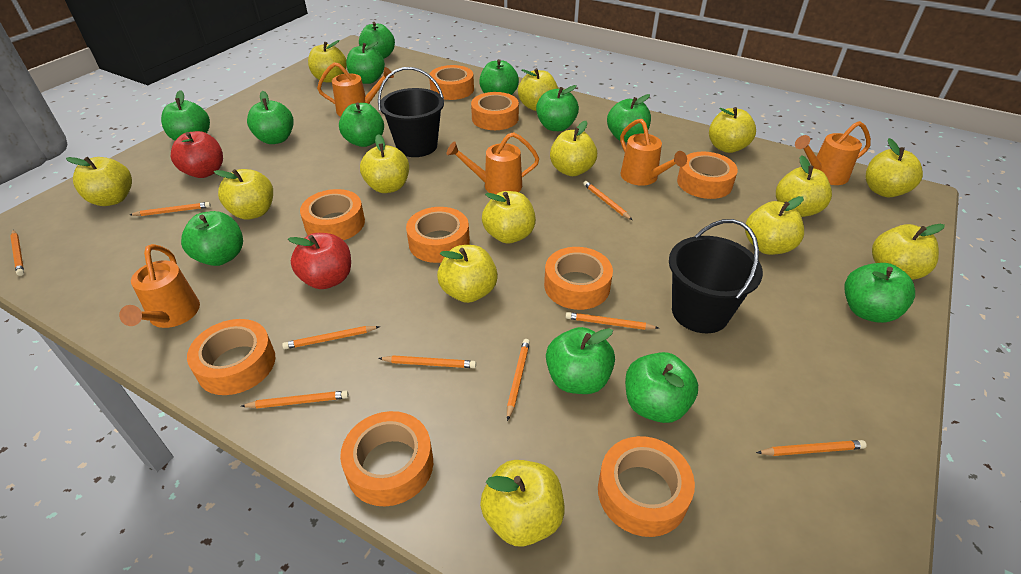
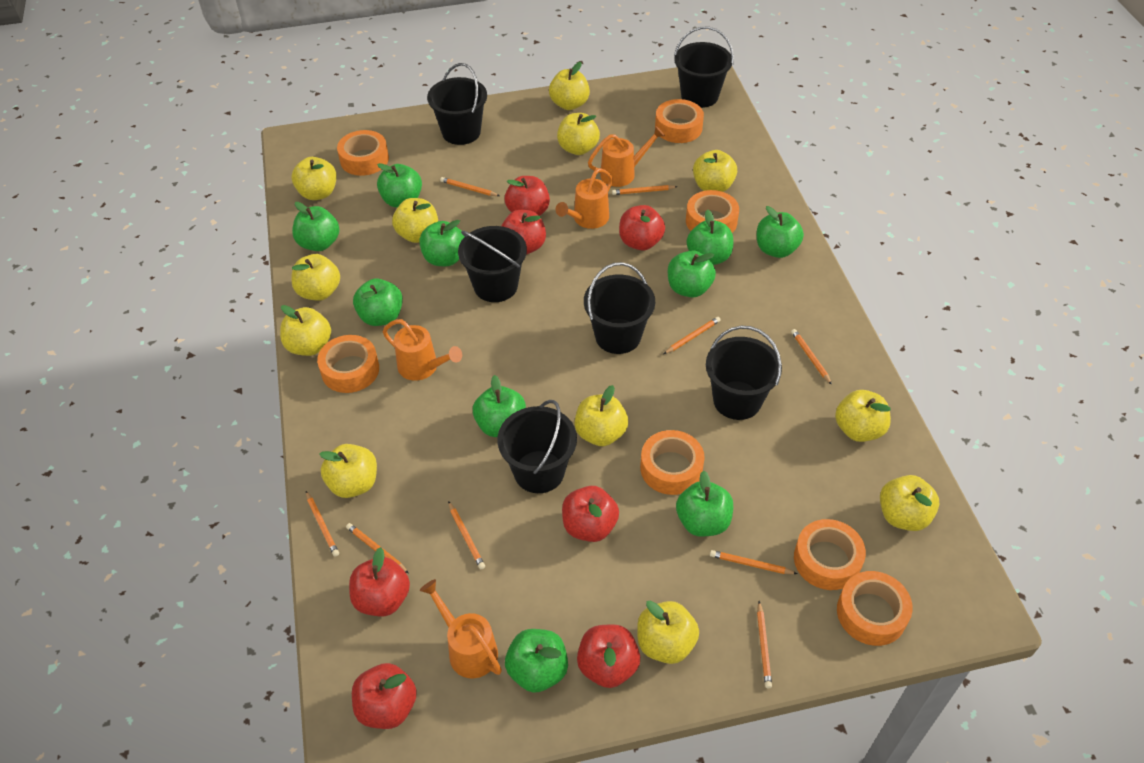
black bucket: [378,67,444,157] [669,219,763,333] = 2 -> [427,63,487,145] [458,226,527,302] [497,400,577,493] [584,262,655,354] [674,27,734,108] [706,326,782,420] = 6
green apple: [161,90,210,141] [181,211,243,266] [247,91,294,144] [339,103,384,147] [346,41,385,84] [359,22,395,59] [479,59,519,95] [536,85,579,131] [546,327,615,394] [607,94,651,142] [625,352,698,423] [844,263,915,323] = 12 -> [292,202,339,251] [353,278,403,326] [377,163,422,208] [419,220,465,266] [473,375,526,437] [505,629,568,693] [668,250,716,298] [676,470,733,537] [687,209,733,265] [757,206,804,258] = 10
orange tape: [187,319,275,395] [300,189,365,240] [340,411,433,506] [406,207,470,263] [429,65,474,100] [471,92,519,130] [544,247,613,310] [598,436,695,537] [677,152,738,199] = 9 -> [317,335,379,393] [337,130,389,176] [640,430,705,495] [655,99,704,143] [686,190,739,233] [794,519,866,590] [837,571,913,646] = 7
orange watering can: [119,244,200,328] [317,62,394,117] [447,132,539,194] [620,119,687,186] [795,121,871,185] = 5 -> [383,319,462,381] [420,579,502,678] [556,168,613,229] [588,126,665,187] = 4
red apple: [171,131,223,178] [288,233,351,289] = 2 -> [349,547,410,616] [352,663,417,729] [502,210,546,254] [505,176,550,216] [562,486,619,542] [577,624,640,688] [619,205,665,250] = 7
yellow apple: [66,157,132,206] [214,169,273,220] [308,40,347,82] [360,134,409,193] [437,245,498,303] [480,460,565,546] [482,191,536,244] [518,68,558,111] [550,121,597,176] [709,107,756,153] [745,196,804,255] [776,155,832,217] [866,138,923,197] [872,224,945,280] = 14 -> [280,305,331,356] [291,254,340,301] [292,157,337,200] [319,444,377,498] [392,198,438,243] [549,62,590,110] [557,113,600,155] [574,385,628,446] [637,600,699,664] [693,150,737,192] [835,390,891,442] [880,475,939,531] = 12

